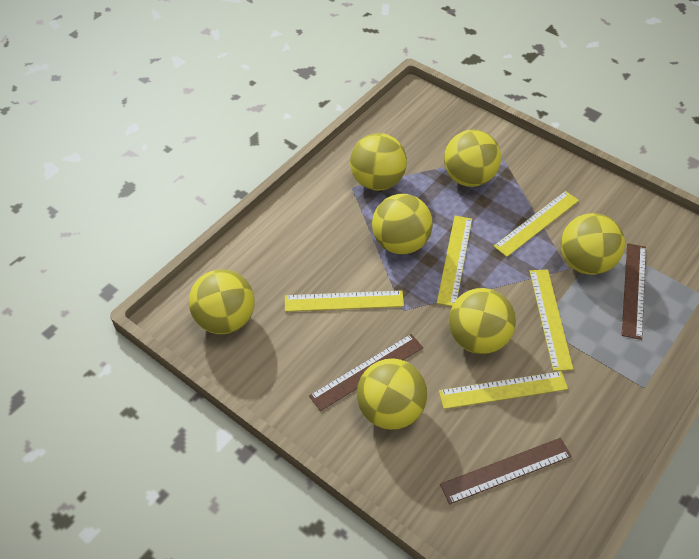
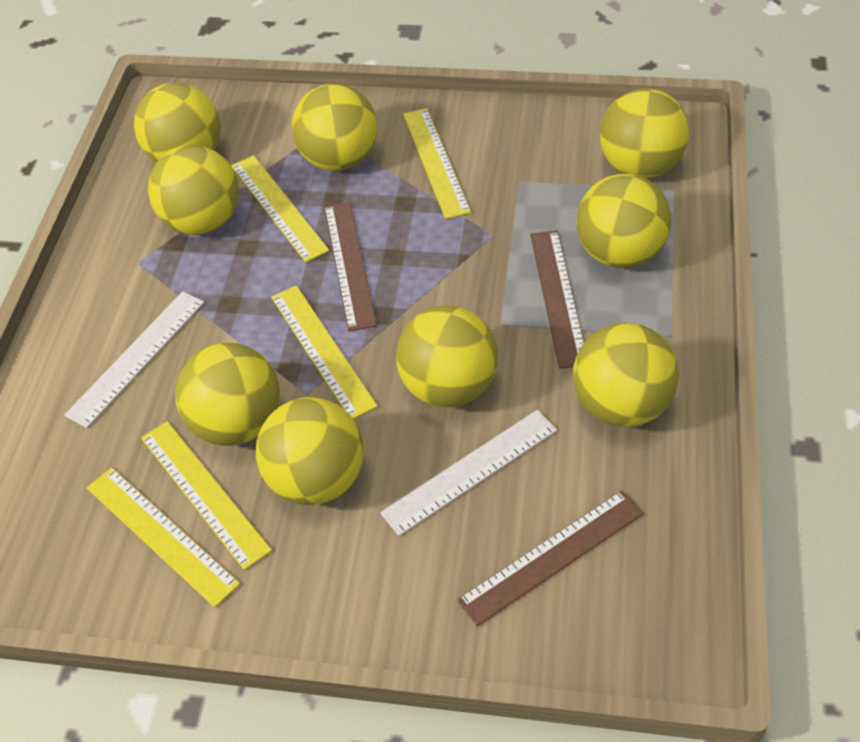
white ruler: none = 0 -> [64,291,204,428] [380,410,557,536] = 2
yellow ball: [189,269,255,334] [350,133,407,191] [357,358,427,430] [372,194,433,255] [444,130,501,187] [449,288,516,354] [561,213,625,275] = 7 -> [134,83,221,163] [148,145,239,235] [175,343,280,446] [256,397,364,505] [292,84,377,171] [396,306,498,408] [573,323,679,427] [577,174,671,268] [600,89,689,178] = 9

